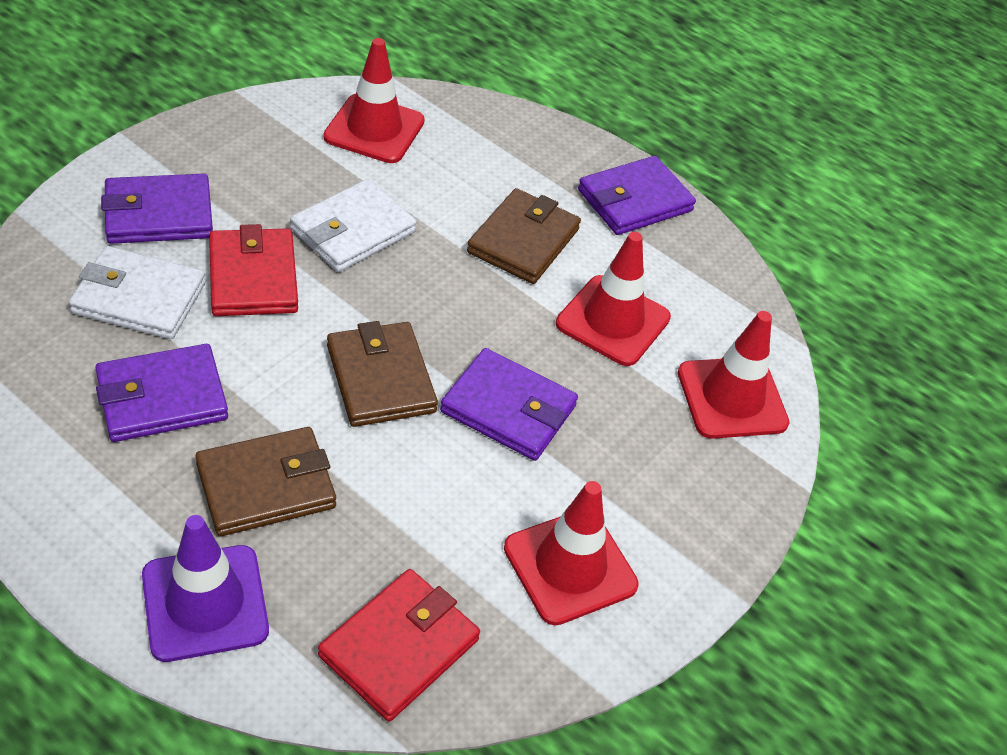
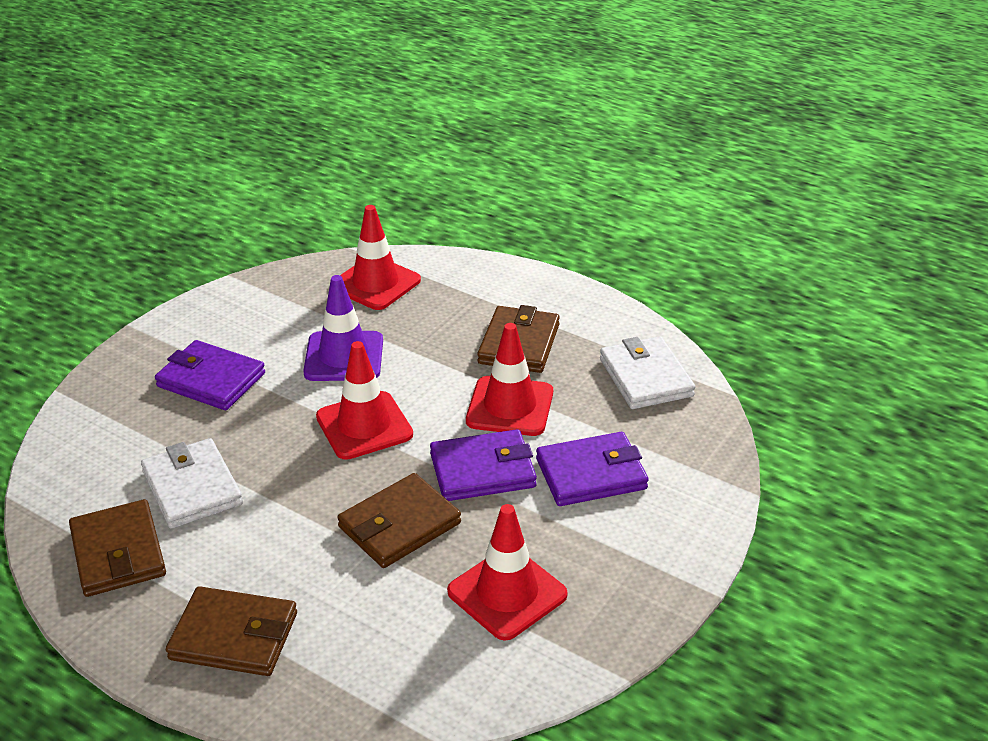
brown wallet: [195,427,336,536] [327,321,438,427] [467,188,581,284] = 3 -> [69,499,166,597] [166,586,297,676] [337,473,461,568] [477,305,560,373] = 4
purple wallet: [95,344,228,442] [101,174,213,244] [440,348,578,461] [578,156,696,235] = 4 -> [155,340,265,410] [430,429,537,501] [536,432,649,506] = 3
red wallet: [209,224,298,316] [318,569,480,722] = 2 -> none = 0

